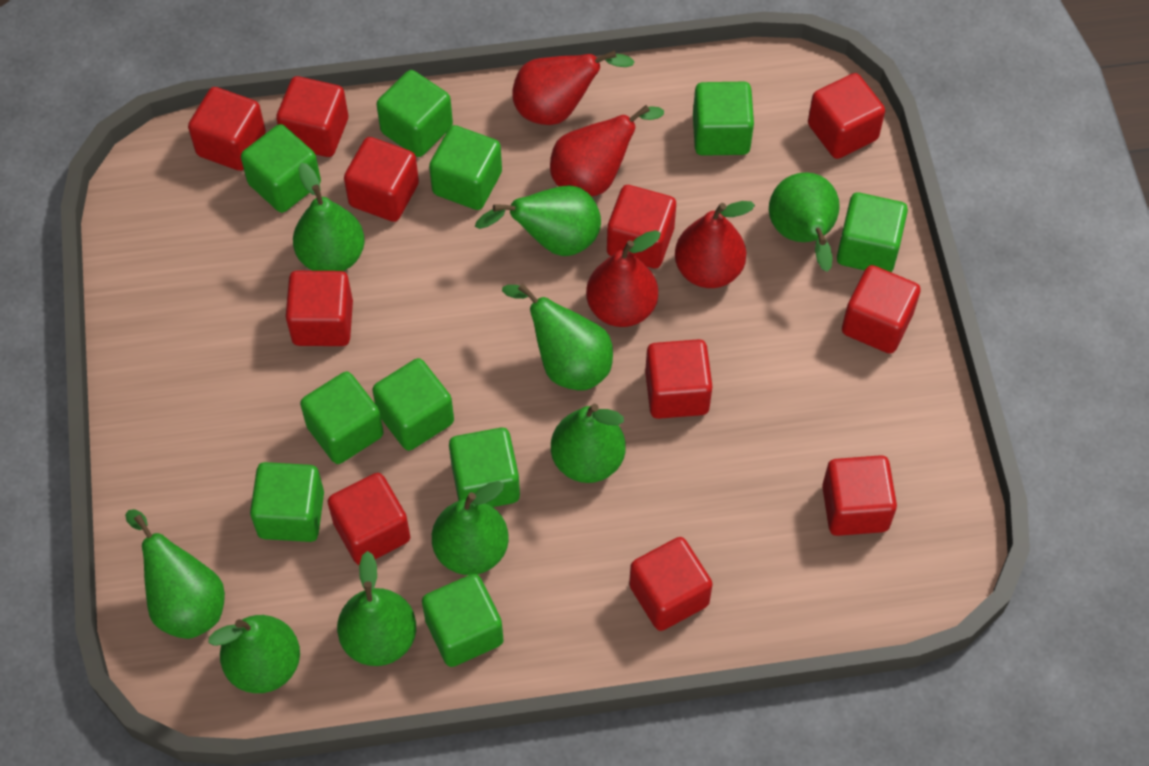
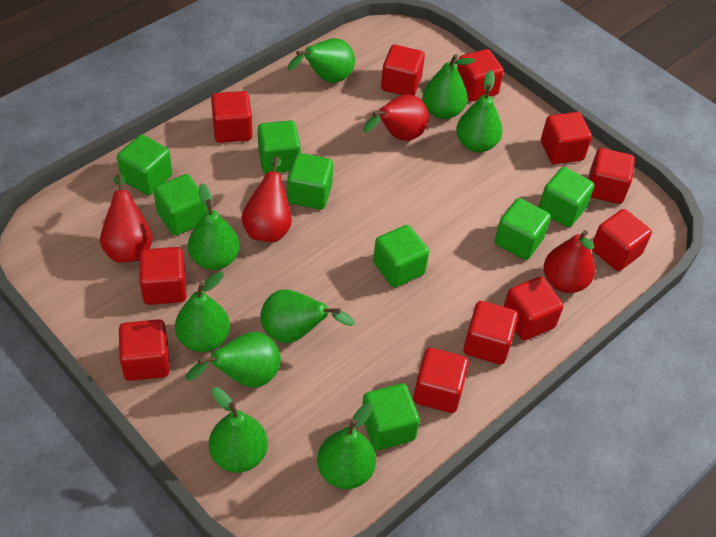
green cube: [241,124,321,213] [250,462,324,542] [300,372,384,464] [372,358,454,451] [376,70,453,157] [422,574,504,667] [429,125,502,210] [449,428,520,507] [693,82,754,156] [837,192,908,272] = 10 -> [117,135,172,195] [153,174,207,236] [258,120,301,174] [287,153,333,209] [362,383,420,450] [373,225,429,288] [495,198,551,260] [539,167,594,227] = 8

